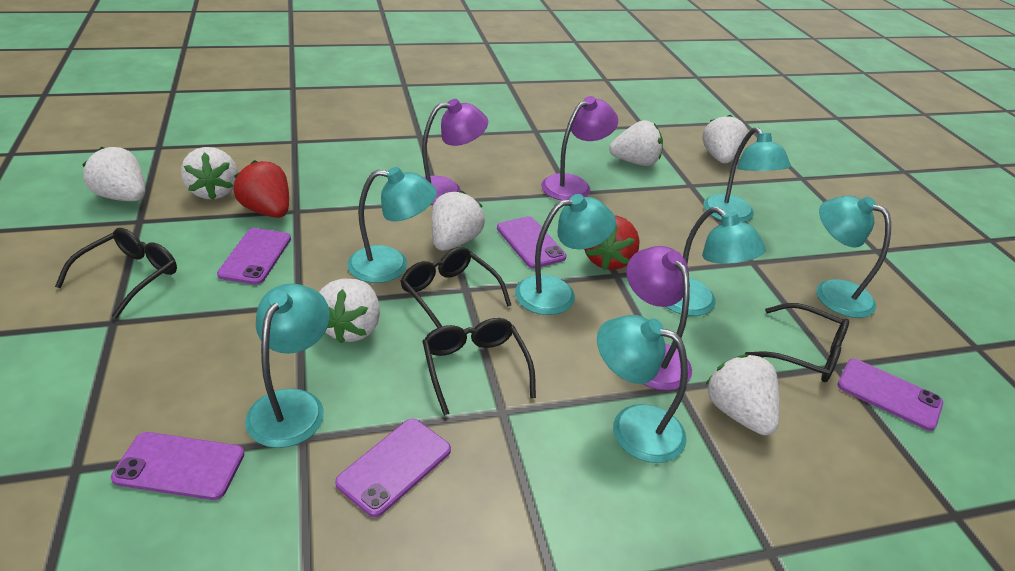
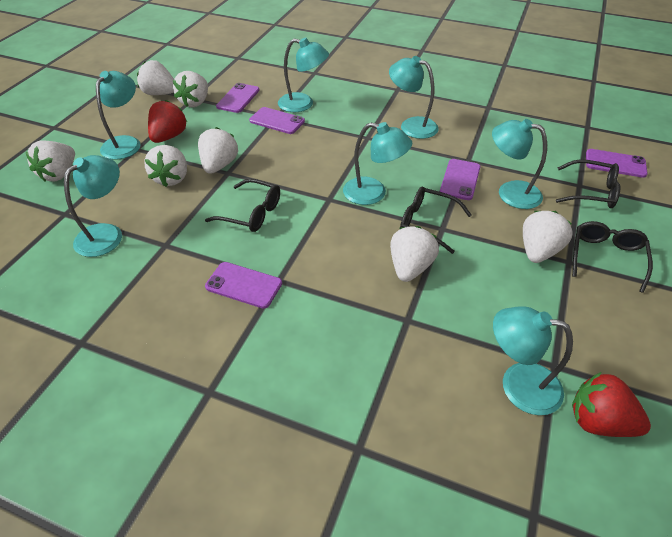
purple lamp: [422,99,488,205] [541,96,618,200] [626,246,692,390] = 3 -> none = 0

